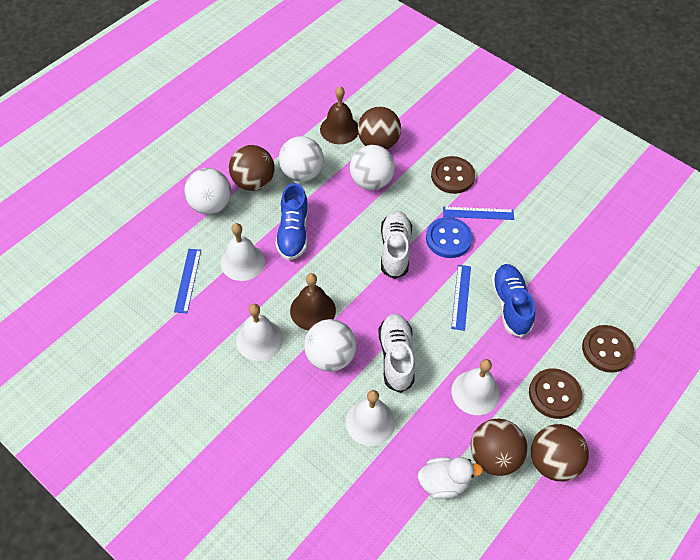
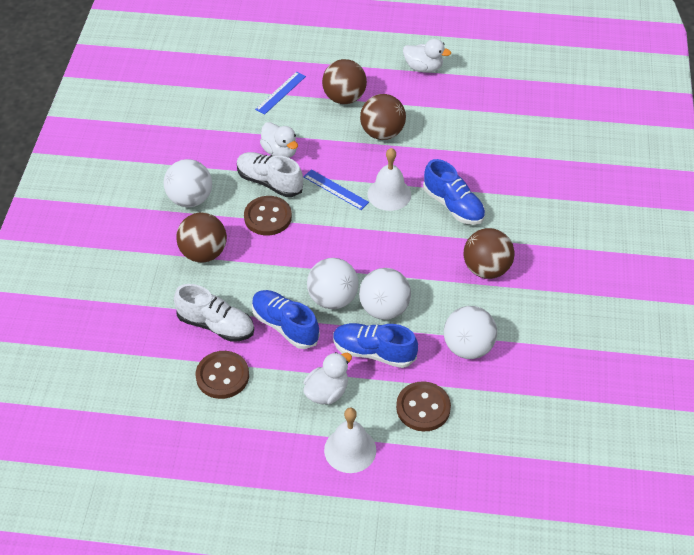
blue button: [426,217,472,258] = 1 -> none = 0
blue ruler: [174,249,201,313] [443,207,514,220] [451,265,471,331] = 3 -> [255,72,306,115] [304,169,369,210] = 2
blue shoe: [275,183,308,260] [491,264,535,337] = 2 -> [252,290,320,349] [333,323,418,368] [423,159,485,225] = 3
brown bell: [290,273,336,330] [320,87,358,144] = 2 -> none = 0
white bell: [221,223,265,281] [236,304,283,361] [346,390,395,446] [451,359,500,415] = 4 -> [324,408,376,473] [367,148,411,211] = 2
white duck: [418,457,483,499] = 1 -> [260,122,298,158] [303,352,352,404] [403,38,451,73] = 3

